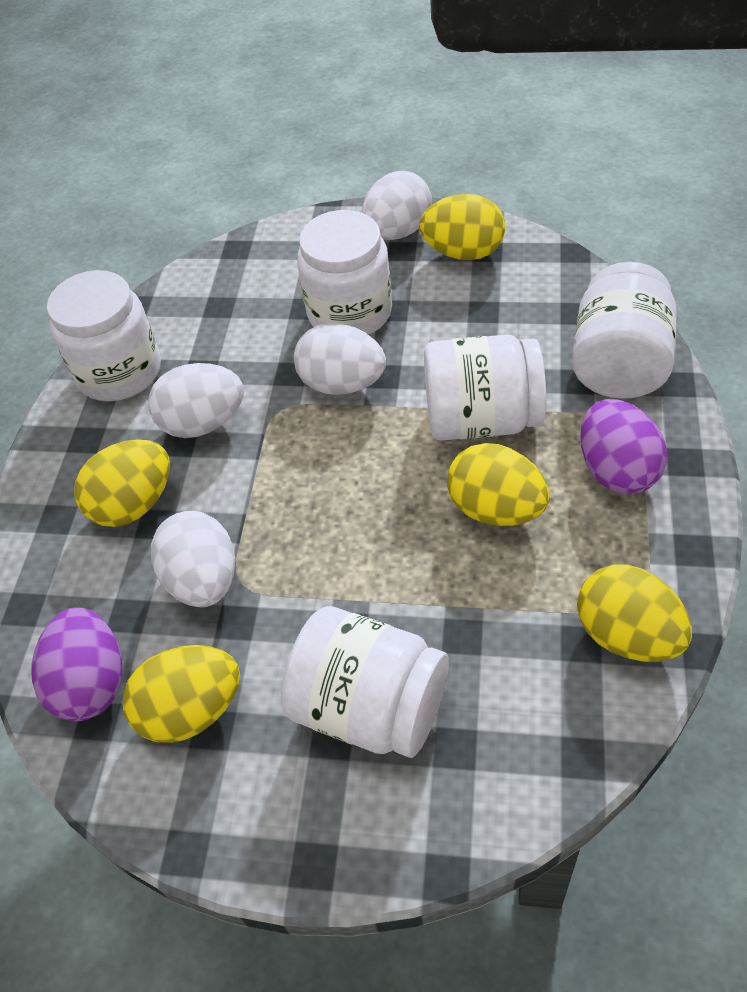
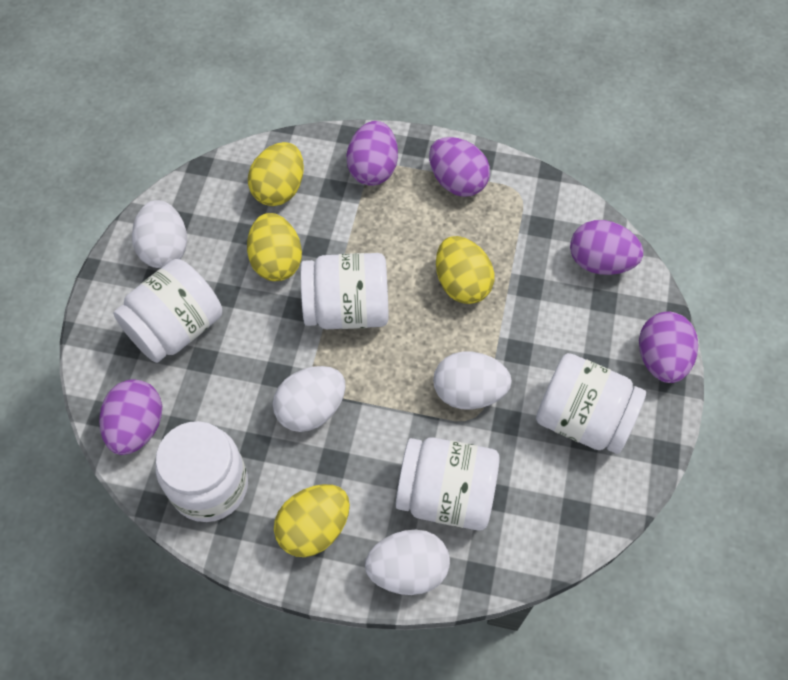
purple egg: [31,607,123,721] [580,399,667,494] = 2 -> [99,379,162,455] [346,121,398,186] [429,137,490,197] [570,220,643,275] [639,312,698,383] = 5
yellow egg: [74,439,170,527] [123,645,240,743] [419,194,505,260] [447,443,550,526] [577,564,692,662] = 5 -> [247,213,302,281] [248,142,304,206] [274,484,350,557] [436,236,495,304] = 4

